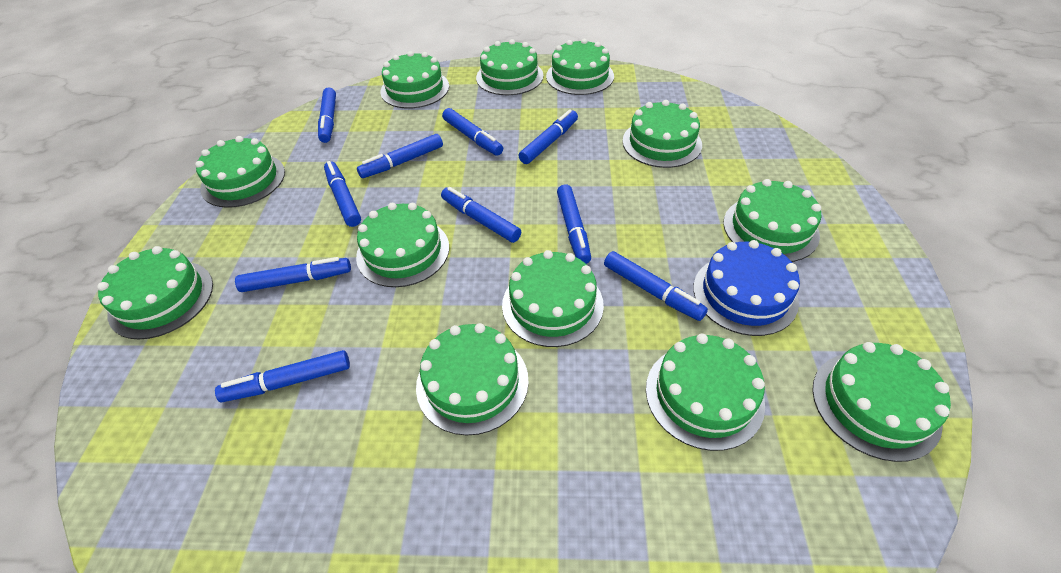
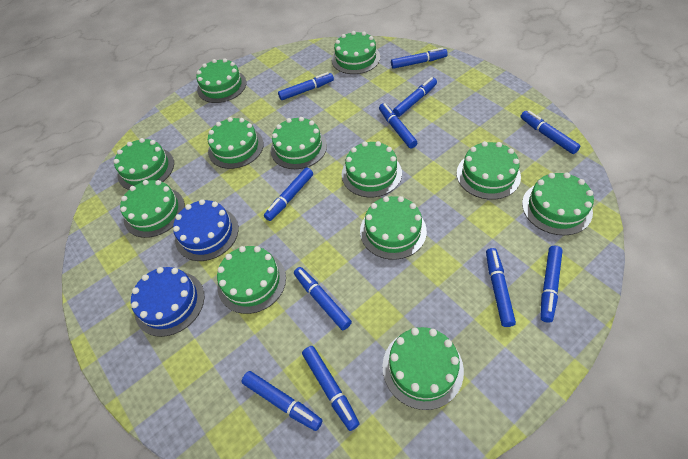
blue cake: [693,240,800,336] = 1 -> [131,267,205,337] [173,199,239,261] = 2
blue marker: [215,350,350,402] [235,257,351,292] [318,88,336,143] [324,161,361,227] [357,134,443,178] [441,187,521,243] [442,108,503,156] [519,109,578,164] [557,185,591,264] [604,251,708,321] = 10 -> [241,371,322,431] [264,168,313,221] [278,72,334,100] [294,267,352,330] [302,346,360,431] [379,103,417,149] [391,48,448,69] [393,77,437,117] [486,248,516,327] [521,111,581,154] [540,246,563,323] = 11

